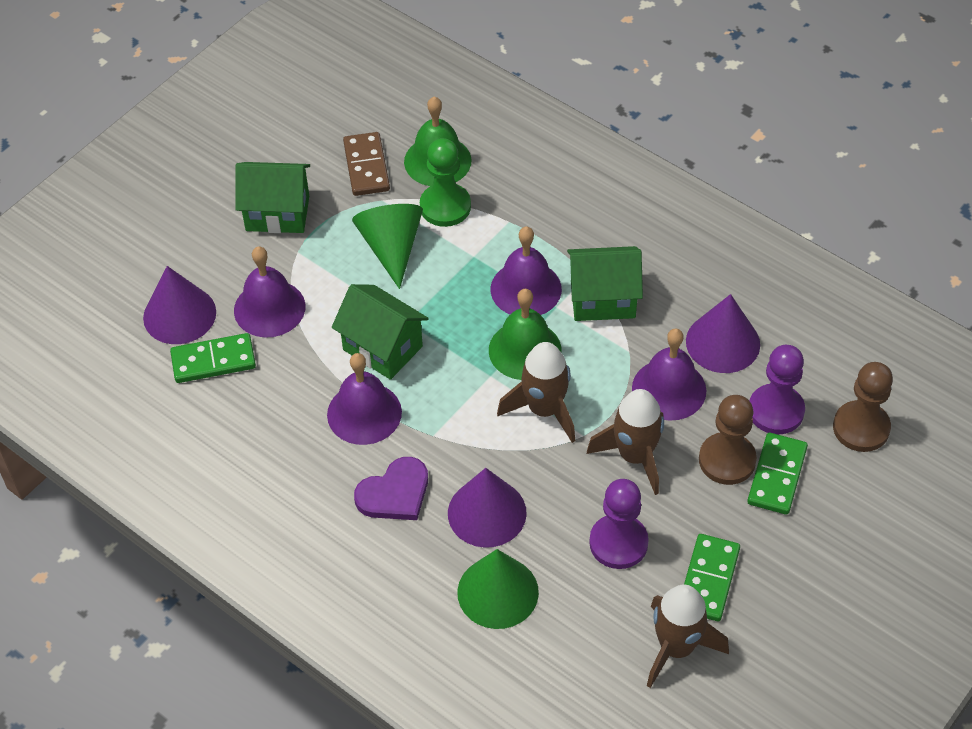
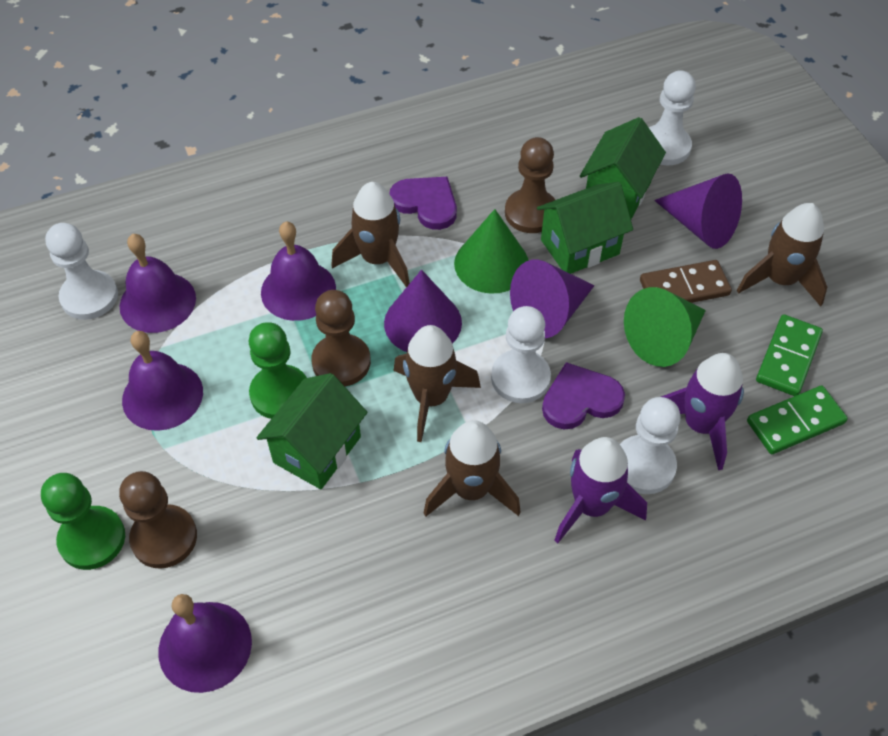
brown pawn: [699,395,757,485] [833,362,893,452] = 2 -> [119,471,197,569] [311,290,371,386] [505,137,555,233] = 3
brown rocket: [497,342,575,443] [587,389,664,495] [647,585,729,688] = 3 -> [331,182,410,287] [394,325,481,442] [423,420,521,517] [737,203,827,306] = 4
green bell: [404,97,471,186] [489,289,561,380] = 2 -> none = 0
green domino: [170,333,256,383] [684,534,740,621] [747,433,808,515] = 3 -> [747,385,848,454] [756,314,823,396] = 2
green pawn: [420,138,471,227] = 1 -> [41,473,125,570] [249,322,307,419] = 2
purple heart: [354,457,428,520] = 1 -> [390,177,457,230] [542,362,625,429] = 2
purple pawn: [589,479,649,569] [750,345,805,435] = 2 -> none = 0
purple rocket: none = 0 -> [554,437,647,543] [661,353,744,470] = 2
white pawn: none = 0 -> [45,223,118,320] [491,306,551,403] [620,397,680,494] [649,70,696,165] = 4

